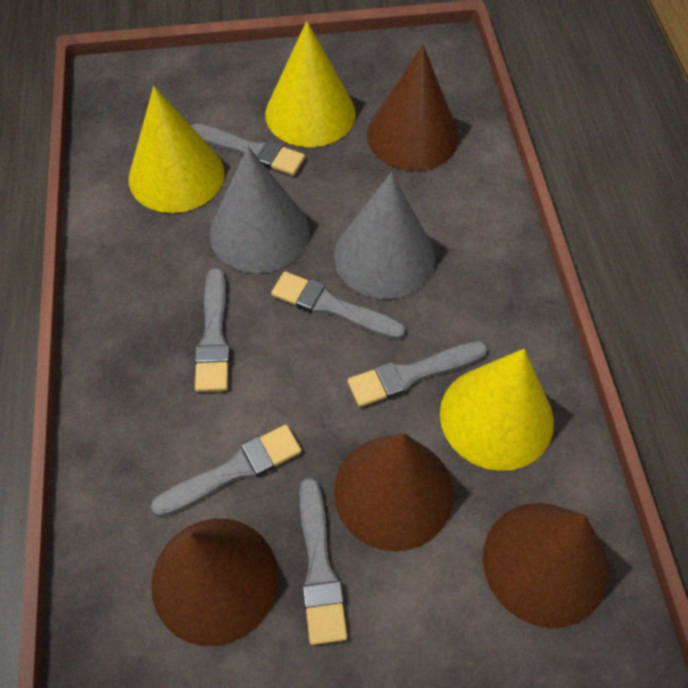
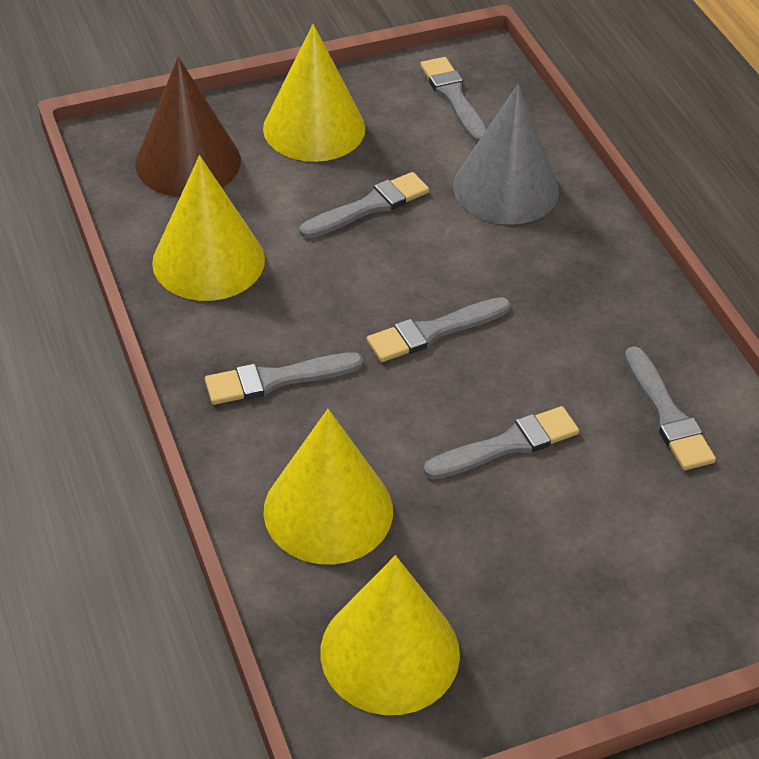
brown cone: [151,519,278,646] [334,433,453,551] [367,44,459,171] [483,503,608,628] = 4 -> [135,57,241,197] = 1
grey cone: [210,146,309,273] [334,172,435,299] = 2 -> [453,84,559,225] = 1
yellow cone: [129,86,224,213] [265,21,356,147] [440,349,554,471] = 3 -> [152,155,265,301] [263,24,365,162] [263,409,393,564] [320,555,460,715] = 4

